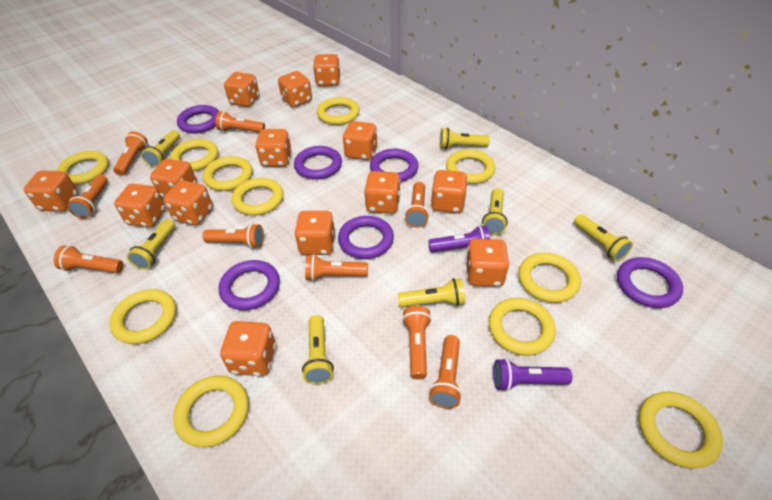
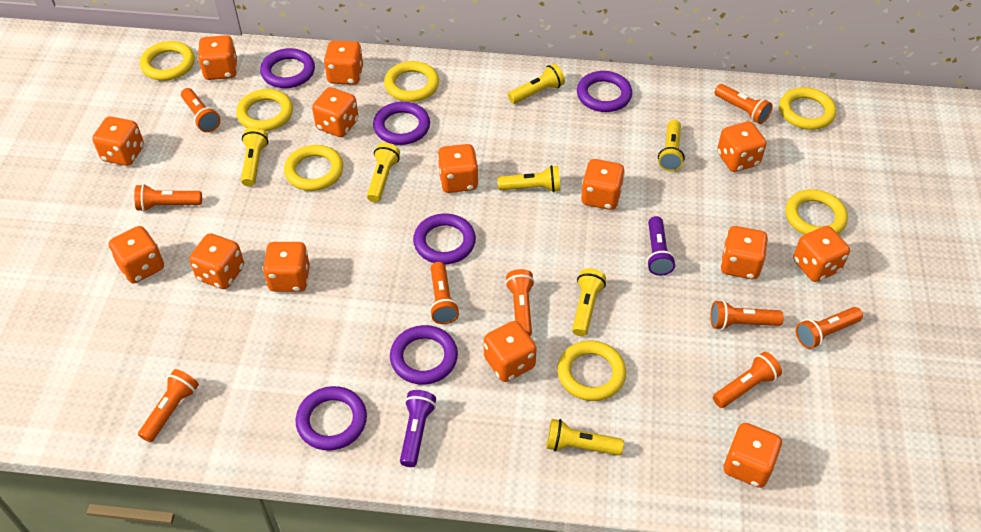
yellow ring: [57,151,109,185] [109,289,176,344] [170,139,218,171] [173,376,249,448] [203,156,253,191] [232,178,284,216] [317,97,360,125] [446,149,495,184] [489,298,556,356] [518,253,581,303] [639,392,723,469] = 11 -> [140,41,195,81] [236,89,293,131] [284,145,343,191] [384,61,439,102] [557,341,626,401] [779,87,836,130] [785,189,848,235] = 7

